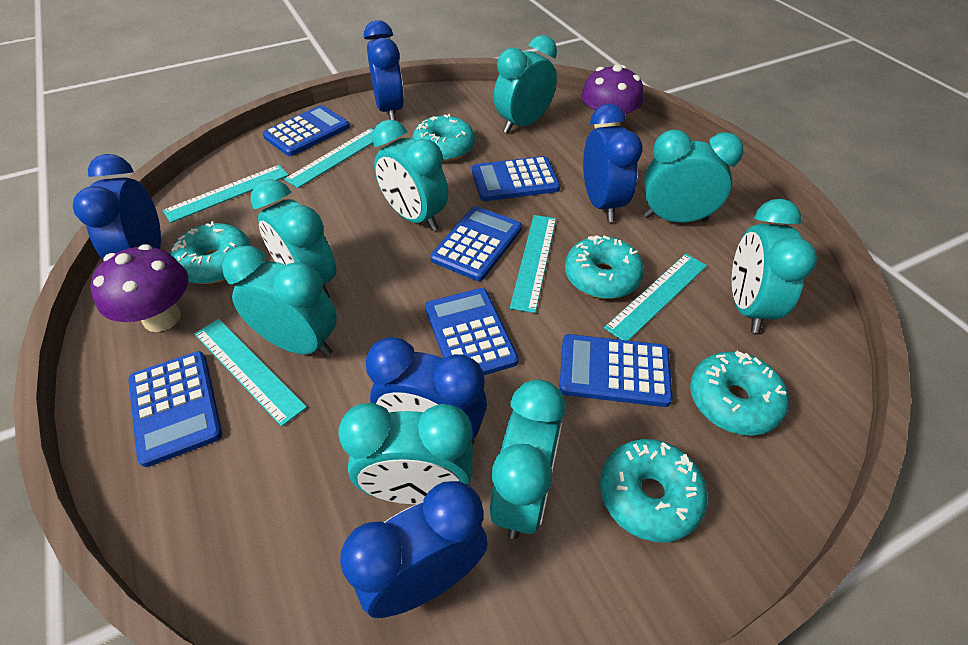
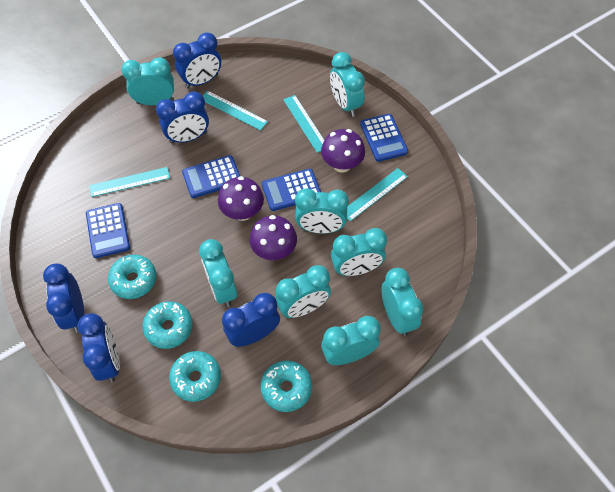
blue calculator: [128,351,222,467] [263,105,349,156] [425,288,518,375] [430,206,522,281] [472,156,560,201] [559,334,673,407] = 6 -> [86,203,130,258] [182,155,240,198] [262,169,321,211] [360,114,408,162] = 4
purple mushroom: [90,244,188,332] [581,65,644,129] = 2 -> [218,176,264,221] [249,215,297,260] [321,129,365,173] = 3
turquoise donut: [170,221,251,284] [412,114,475,162] [565,235,644,299] [600,439,708,542] [690,351,789,436] = 5 -> [108,255,156,299] [142,301,193,349] [169,351,221,402] [261,361,312,412] = 4
turquoise ruler: [163,165,289,223] [195,319,307,426] [284,128,374,188] [510,215,556,313] [604,254,707,341] = 5 -> [89,167,170,197] [203,91,268,131] [283,95,324,153] [347,168,408,221] = 4

